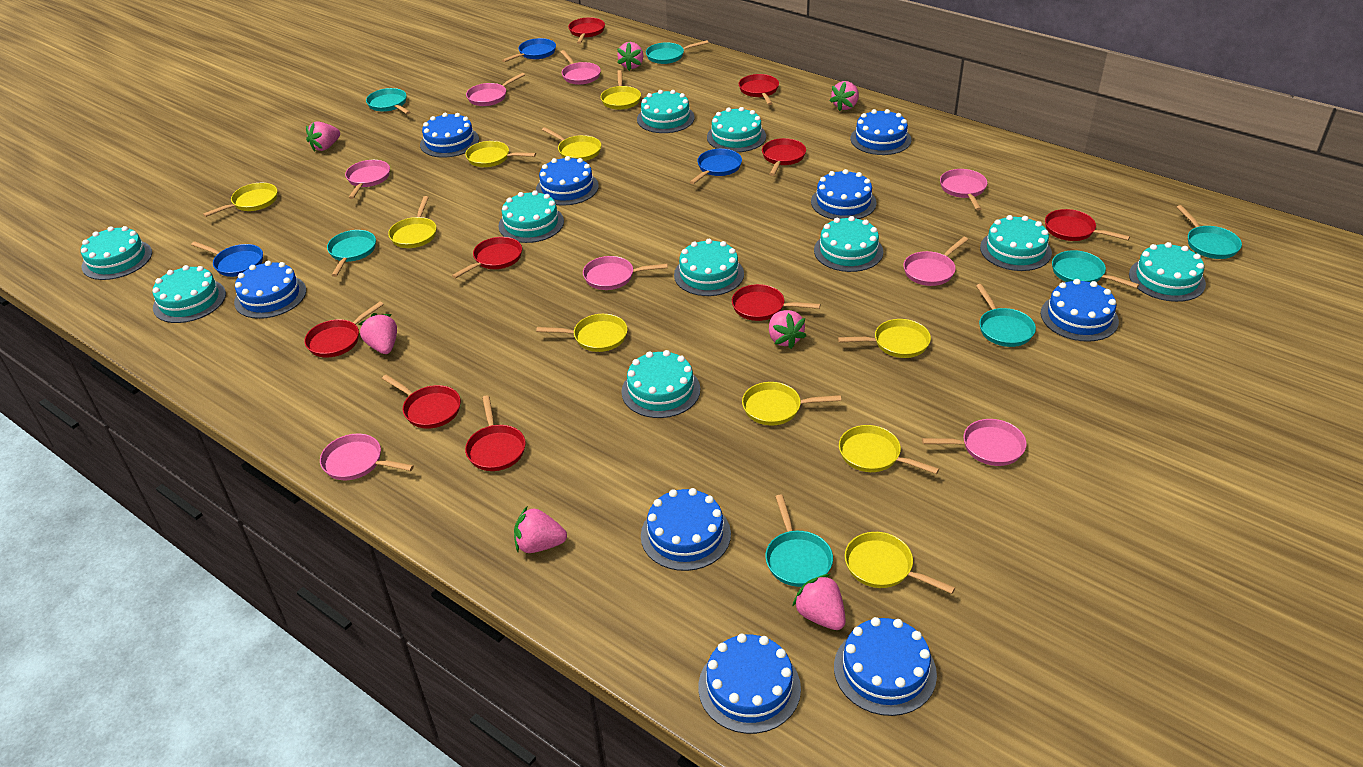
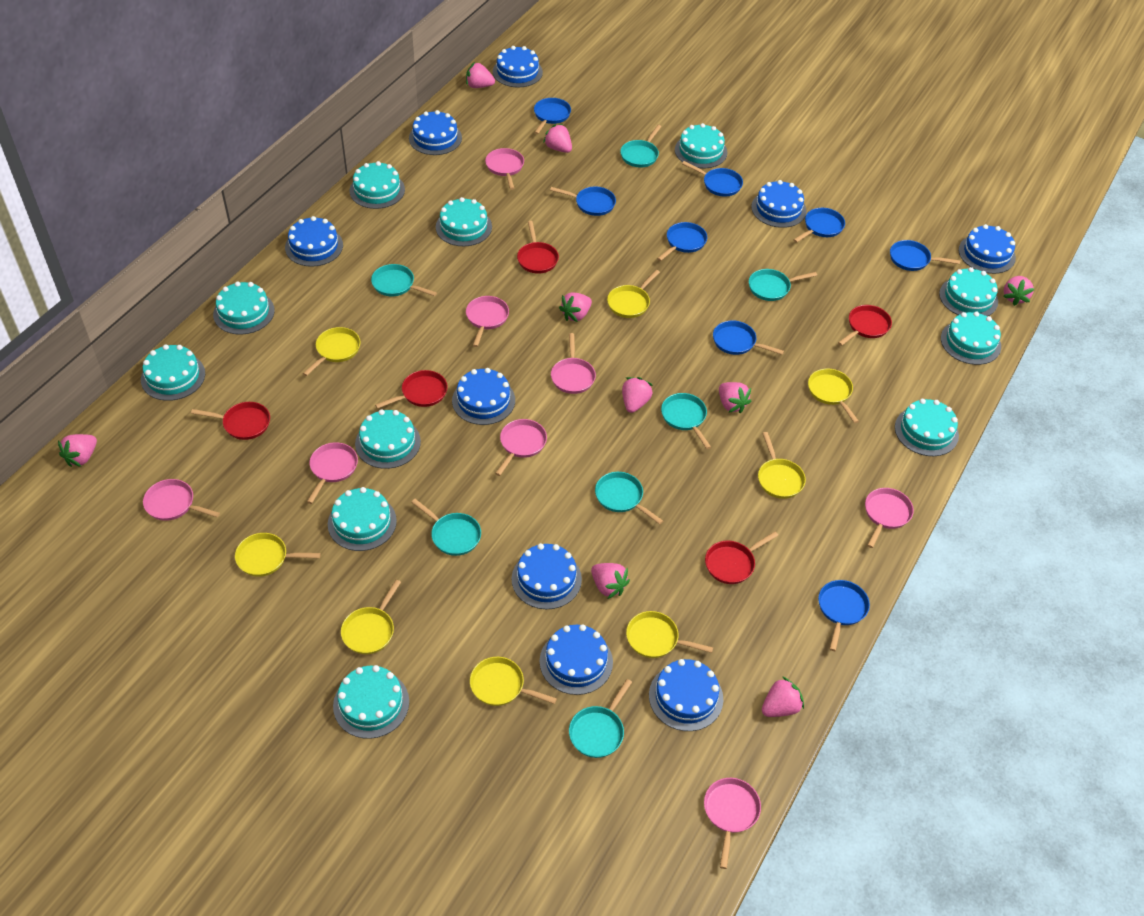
blue pan: [191,241,263,277] [502,38,556,62] [690,149,742,184] = 3 -> [534,98,571,134] [550,187,616,216] [657,222,707,261] [682,161,743,197] [713,320,784,355] [793,208,845,243] [818,580,870,651] [890,240,960,271] = 8
pink strawberry: [306,121,340,152] [359,313,397,354] [514,507,567,553] [617,42,643,71] [769,310,806,349] [792,574,846,630] [829,81,859,111] = 7 -> [58,434,97,467] [466,62,495,88] [543,124,572,153] [559,292,592,322] [591,563,630,599] [622,377,653,413] [719,382,751,413] [762,676,804,717] [1003,276,1034,306] = 9
red pan: [304,301,384,358] [382,375,461,429] [452,237,522,278] [465,395,526,471] [568,17,605,44] [732,284,820,321] [739,74,779,105] [762,138,806,176] [1045,209,1130,241] = 9 -> [191,402,270,440] [375,370,448,409] [517,221,559,274] [705,531,778,584] [838,305,892,346] = 5
turquoise cake: [81,226,152,280] [153,265,226,323] [498,190,564,243] [622,350,700,418] [637,90,695,133] [674,239,744,296] [707,107,766,152] [814,216,883,272] [980,215,1052,271] [1129,242,1206,302] = 10 -> [141,345,205,401] [213,281,275,335] [328,487,397,551] [333,665,409,739] [350,161,405,209] [355,409,421,469] [436,197,492,246] [675,123,728,168] [895,399,959,456] [939,267,998,316] [941,311,1001,365] = 11
yellow pan: [203,183,277,217] [388,196,437,248] [465,141,536,167] [536,314,628,352] [542,127,601,161] [601,70,641,110] [742,382,841,426] [838,319,931,358] [839,425,939,474] [845,532,955,594] = 10 -> [235,533,320,577] [303,327,360,376] [341,580,401,654] [470,657,557,706] [607,270,660,318] [626,611,713,658] [758,432,806,499] [808,368,859,423] = 8

